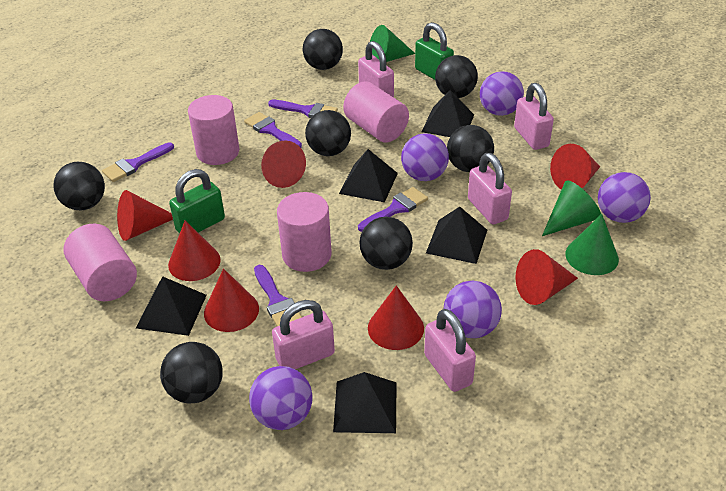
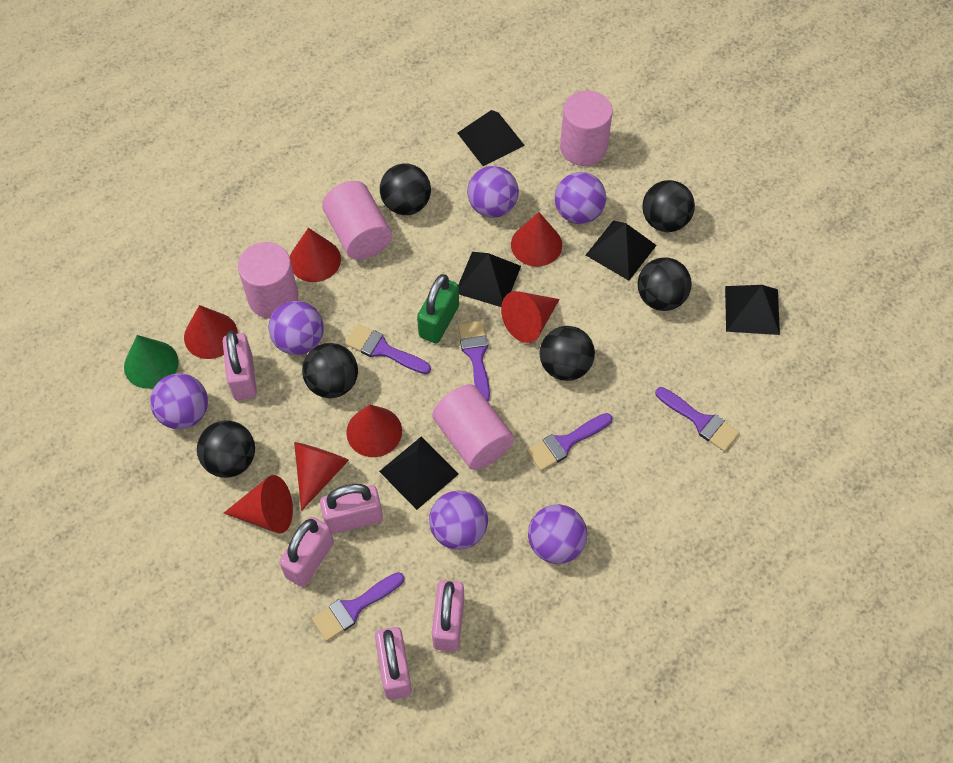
black ball: [53,162,105,210] [160,342,223,404] [303,29,343,70] [305,110,351,156] [359,217,413,270] [435,55,478,98] [447,125,494,172] = 7 -> [197,420,255,478] [302,343,358,398] [380,164,431,215] [540,326,595,381] [638,257,692,311] [643,180,695,232] = 6
green cone: [370,25,415,62] [542,181,601,236] [565,214,619,275] = 3 -> [124,335,179,389] = 1
green padlock: [169,169,225,234] [415,22,454,80] = 2 -> [417,274,459,343] = 1
purple ball: [249,366,313,430] [401,133,449,181] [444,281,502,338] [480,71,524,116] [598,172,651,223] = 5 -> [150,373,208,429] [269,301,324,355] [429,491,488,550] [467,166,519,218] [528,504,587,564] [555,172,606,224] = 6

